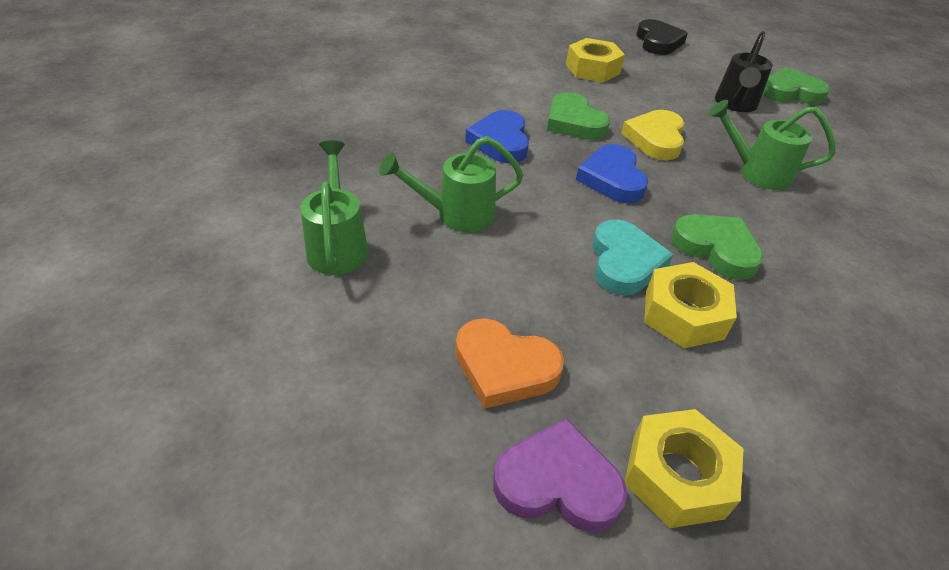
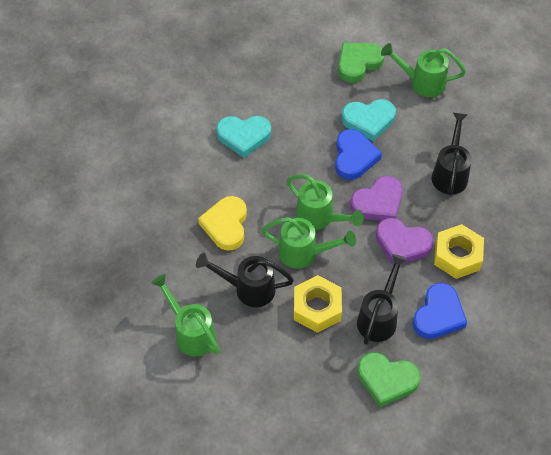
black heart: [637,19,688,55] = 1 -> none = 0
black watering can: [715,31,773,112] = 1 -> [196,253,294,307] [357,254,408,345] [431,112,472,195] = 3
green heart: [547,92,610,140] [671,214,764,280] [763,67,830,105] = 3 -> [338,43,384,83] [357,352,421,407] = 2
green watering can: [301,141,369,275] [379,136,524,232] [708,100,836,190] = 3 -> [151,274,220,357] [261,217,356,269] [287,174,364,230] [381,43,466,97] = 4
orange heart: [456,318,564,409] = 1 -> none = 0
purple heart: [493,418,627,532] = 1 -> [350,176,403,221] [376,218,434,266] = 2
turquoise heart: [592,220,674,295] = 1 -> [216,116,271,158] [342,99,396,142] = 2
yellow nut: [566,38,625,82] [625,409,744,528] [644,262,737,348] = 3 -> [294,275,342,333] [434,224,484,279] = 2

